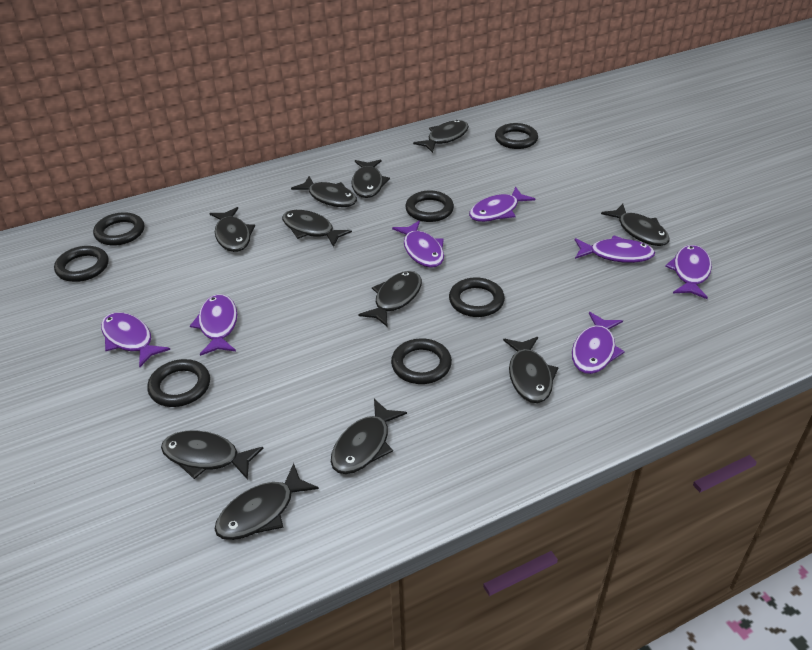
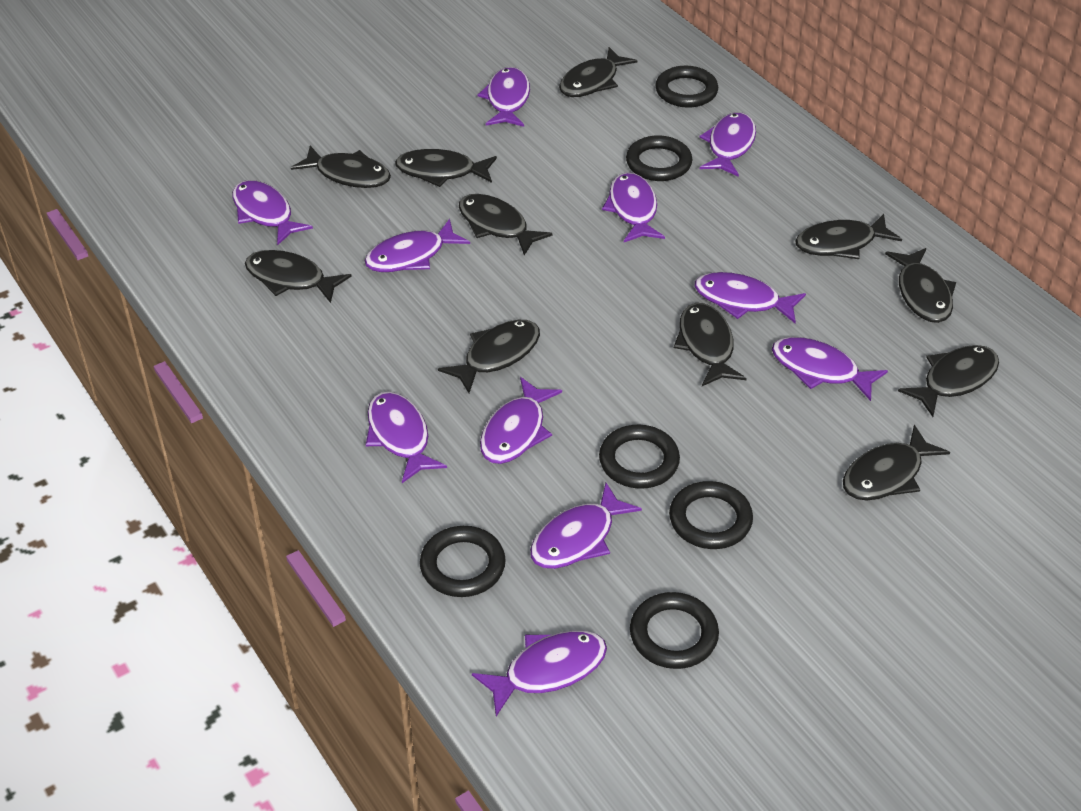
black ring: [54,246,109,282] [93,212,144,246] [147,359,210,407] [391,338,452,384] [405,190,454,222] [449,277,505,317] [495,123,538,149] = 7 -> [420,526,506,597] [599,425,680,489] [626,135,692,181] [630,592,719,669] [655,66,718,108] [669,481,753,549] = 6
purple fish: [101,312,170,367] [190,294,237,356] [392,221,444,268] [469,187,535,222] [572,312,625,374] [575,235,655,263] [665,245,712,299] = 7 -> [232,180,313,245] [365,219,470,272] [366,391,447,483] [472,630,607,716] [477,67,530,127] [480,377,562,464] [530,483,642,569] [602,172,665,242] [695,272,806,323] [699,112,756,177] [772,337,888,401] = 11

